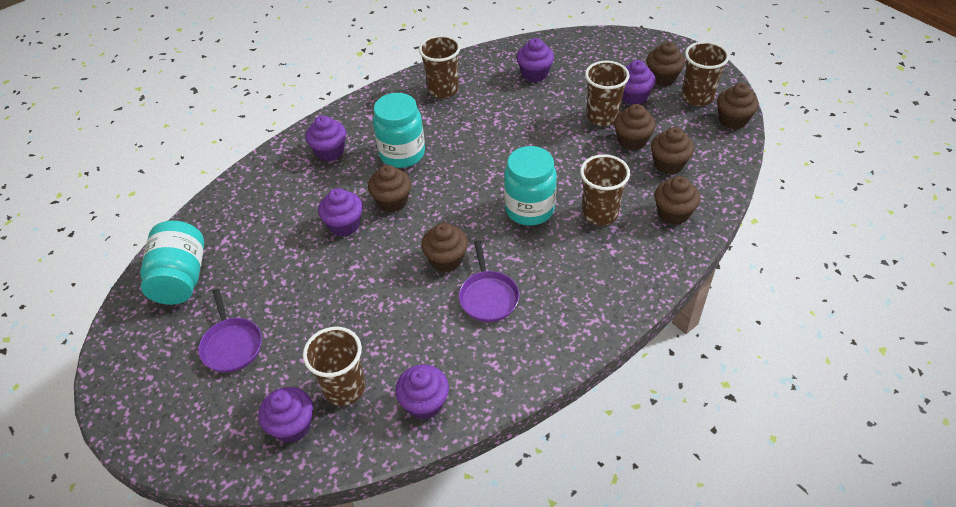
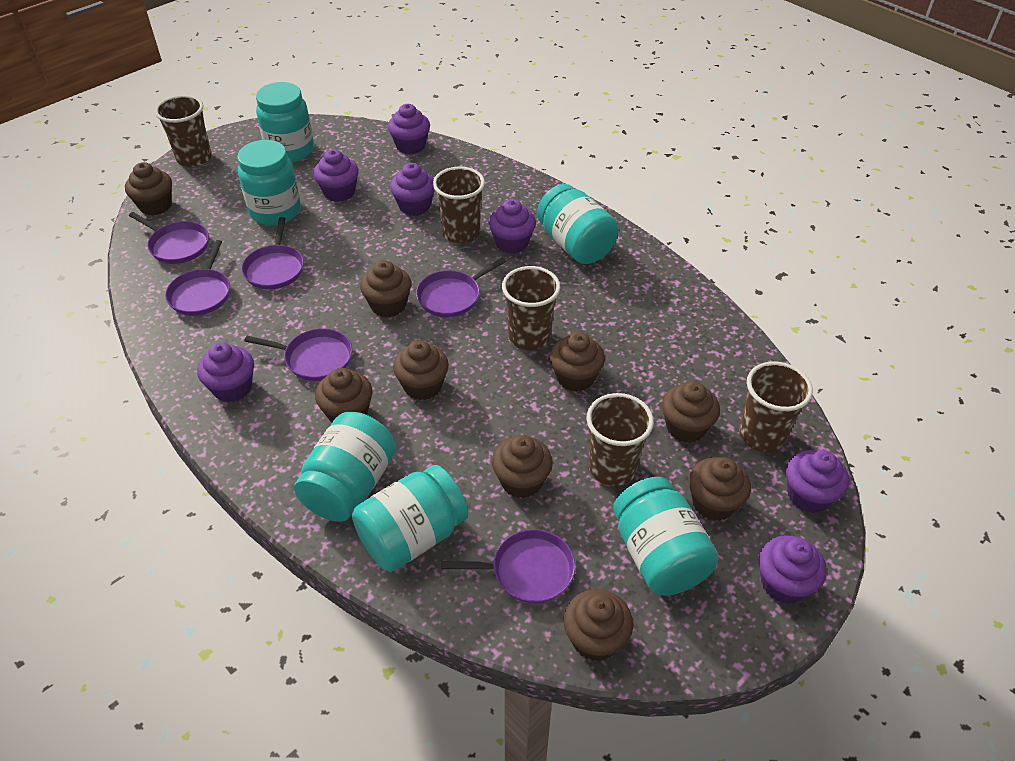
brown cupcake: [368,165,411,213] [421,223,468,272] [614,104,656,151] [647,41,685,86] [651,127,694,175] [654,176,700,225] [717,83,759,129] = 7 -> [125,162,172,216] [315,368,373,423] [360,260,411,317] [393,340,449,400] [492,435,553,498] [550,332,605,392] [563,589,633,661] [662,382,720,443] [688,457,751,521] = 9
purple cupcake: [258,387,313,443] [305,115,346,161] [318,188,363,236] [395,365,449,420] [517,38,554,82] [622,60,656,105] = 6 -> [197,342,254,402] [314,149,359,202] [388,104,430,154] [390,163,435,216] [488,199,536,254] [759,535,827,604] [786,450,849,513] = 7
purple pan: [198,288,262,373] [459,240,519,322] = 2 -> [129,212,209,264] [165,240,230,316] [241,217,304,290] [245,328,352,381] [416,258,506,317] [442,529,575,603] = 6
turquoise jar: [140,221,204,305] [373,93,425,168] [504,146,557,226] = 3 -> [237,140,301,225] [256,82,314,162] [294,412,396,522] [352,465,468,572] [537,184,619,264] [613,477,718,596] = 6

